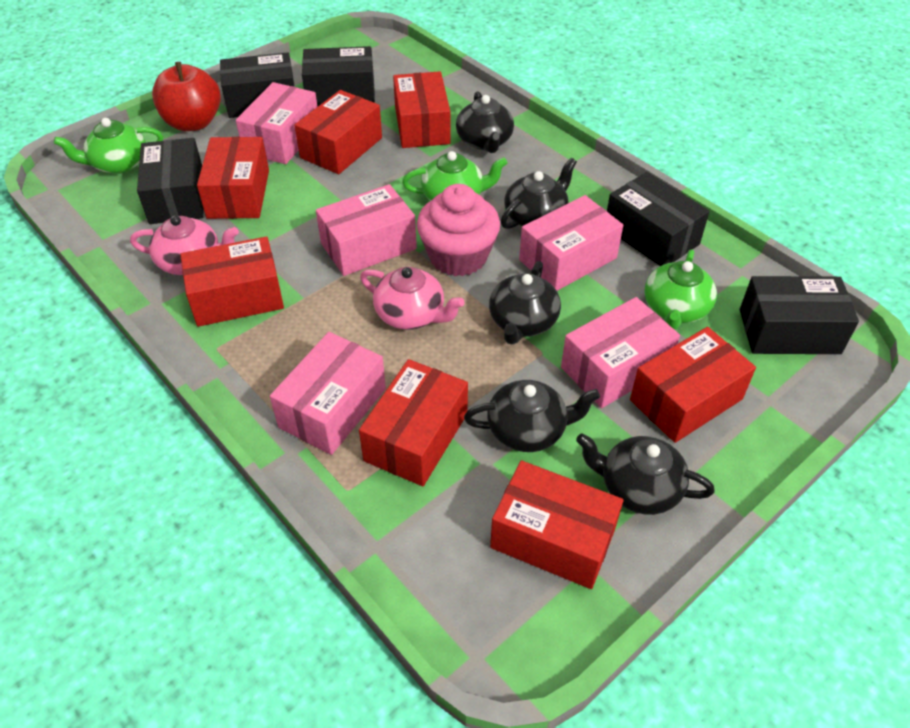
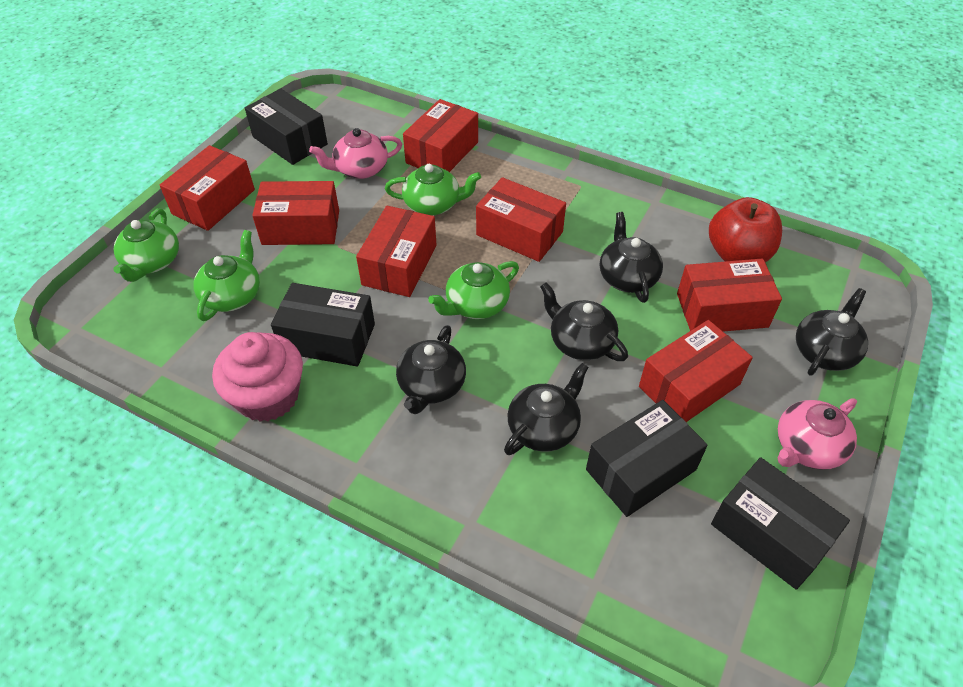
black box: [137,138,204,224] [220,52,295,118] [302,46,375,106] [607,172,710,266] [740,276,859,354] = 5 -> [245,88,328,165] [271,283,375,367] [586,400,708,517] [711,457,850,590] = 4
green teapot: [54,118,163,174] [402,151,507,201] [644,249,717,330] = 3 -> [113,209,179,282] [193,230,260,321] [385,164,481,215] [428,261,519,319] = 4
pink box: [236,82,318,164] [270,332,386,455] [316,184,417,276] [519,195,623,291] [561,297,680,408] = 5 -> none = 0

